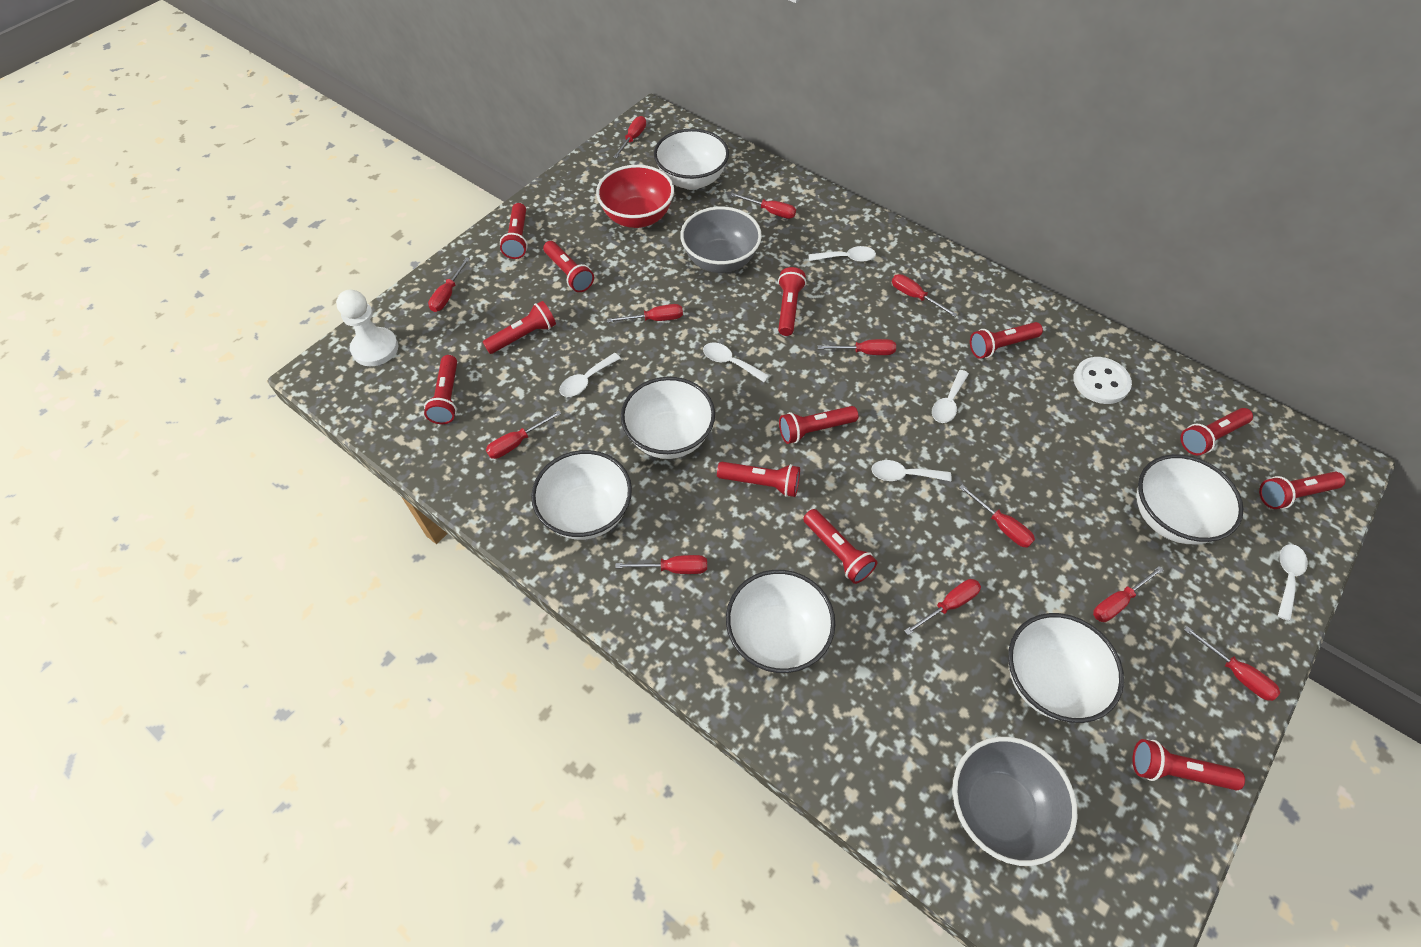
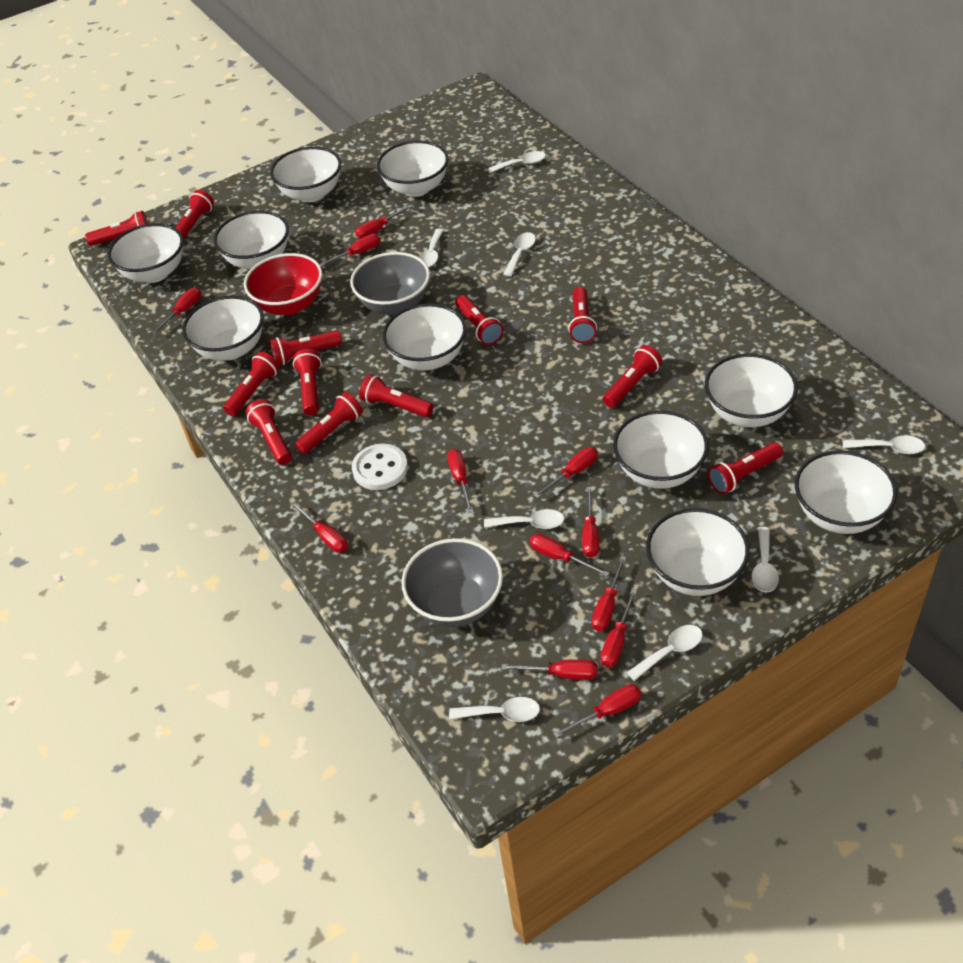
white bowl: [531,450,632,540] [621,377,715,459] [654,128,729,190] [726,570,835,673] [1008,613,1124,723] [1137,454,1244,544] = 6 -> [108,223,183,283] [182,296,264,361] [214,211,289,269] [270,147,341,202] [377,141,449,197] [383,303,466,370] [613,410,709,489] [646,508,750,596] [705,354,798,427] [795,450,897,534] = 10
white pawn: [336,289,398,366] = 1 -> none = 0
white spoon: [559,353,621,397] [703,343,769,382] [808,246,876,262] [871,460,952,481] [932,370,969,423] [1278,544,1308,621] = 6 -> [419,229,444,267] [449,697,540,722] [484,509,564,529] [487,151,546,173] [503,232,536,276] [627,625,703,681] [751,527,779,592] [843,436,925,454] = 8

